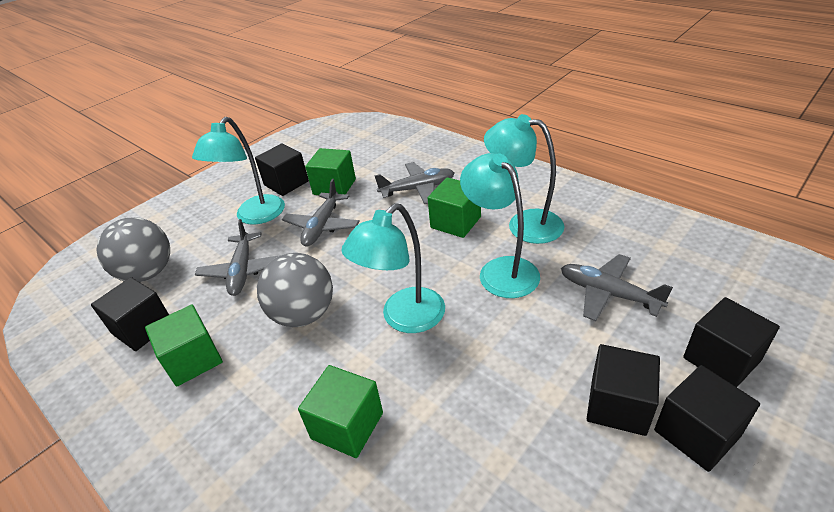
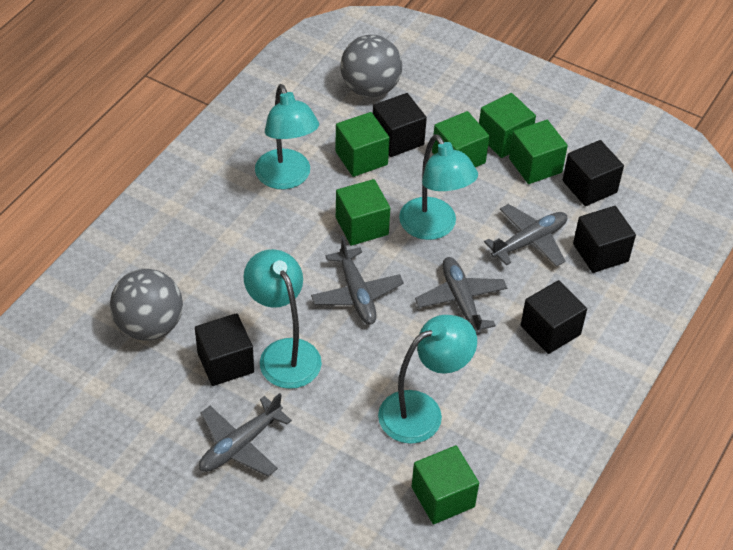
green cube: [145,305,223,387] [298,365,383,458] [305,148,356,195] [428,177,481,238] = 4 -> [335,112,390,177] [336,179,390,246] [411,446,479,524] [432,111,489,167] [479,93,536,158] [509,120,568,184] = 6

